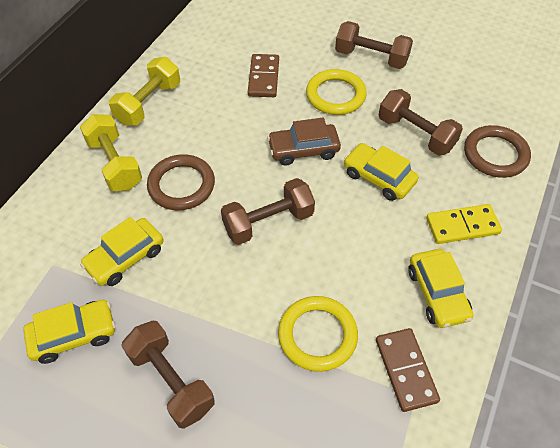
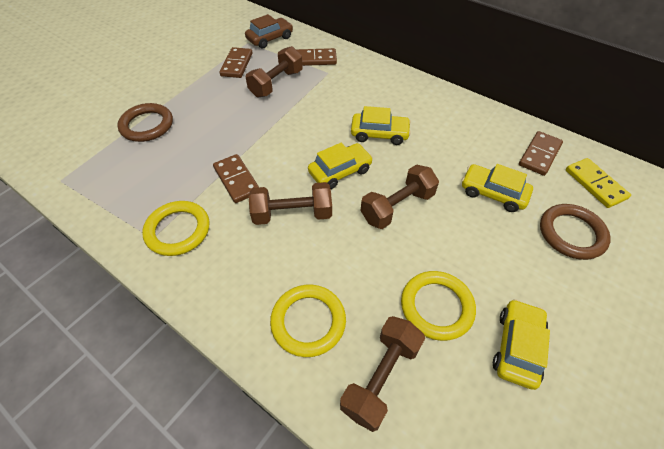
brown domino: [248,54,279,97] [376,328,440,412] = 2 -> [213,154,259,203] [219,47,253,78] [296,48,337,66] [519,131,563,176] = 4
yellow dumbbell: [80,114,142,191] [109,57,180,126] = 2 -> none = 0
yellow ring: [278,296,358,372] [306,69,367,115] = 2 -> [142,201,210,256] [270,284,346,357] [401,271,476,341] = 3

